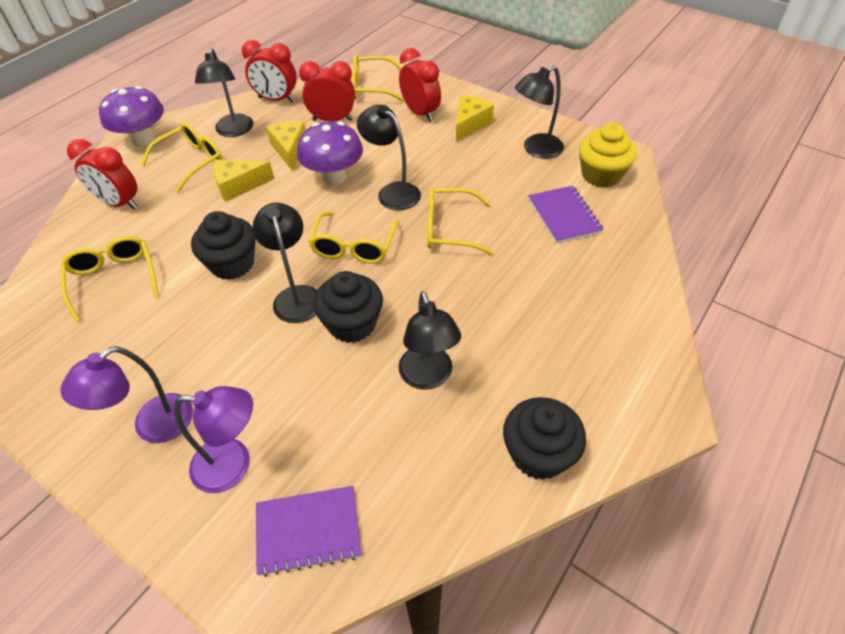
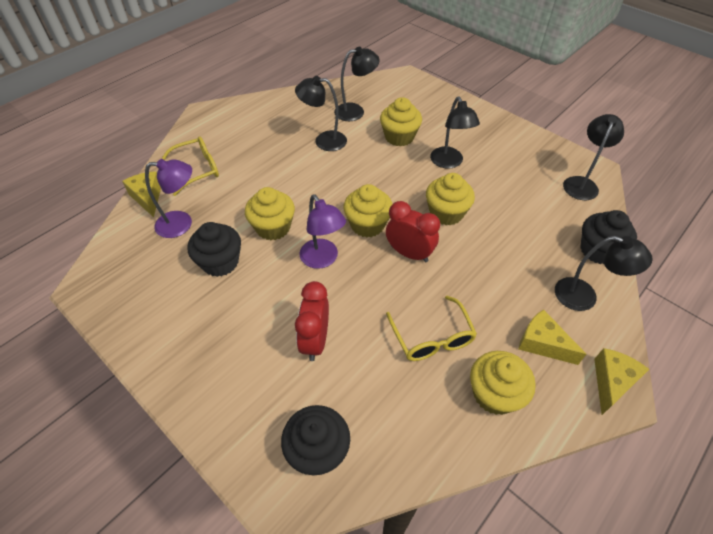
purple mushroom: [99,86,164,147] [297,122,363,185] = 2 -> none = 0
purple notebook: [256,486,361,577] [529,185,604,243] = 2 -> none = 0
red clock: [67,139,138,209] [242,40,297,102] [299,61,355,121] [399,48,441,122] = 4 -> [295,281,329,361] [386,201,440,262] = 2
yellow cupcake: [579,123,637,188] = 1 -> [245,187,295,240] [344,184,392,237] [380,97,422,146] [426,173,475,225] [470,351,536,415] = 5
yellow glasses: [61,236,159,322] [141,123,223,193] [308,212,399,263] [352,54,405,102] [427,188,493,255] = 5 -> [162,137,219,196] [386,296,477,361] = 2

